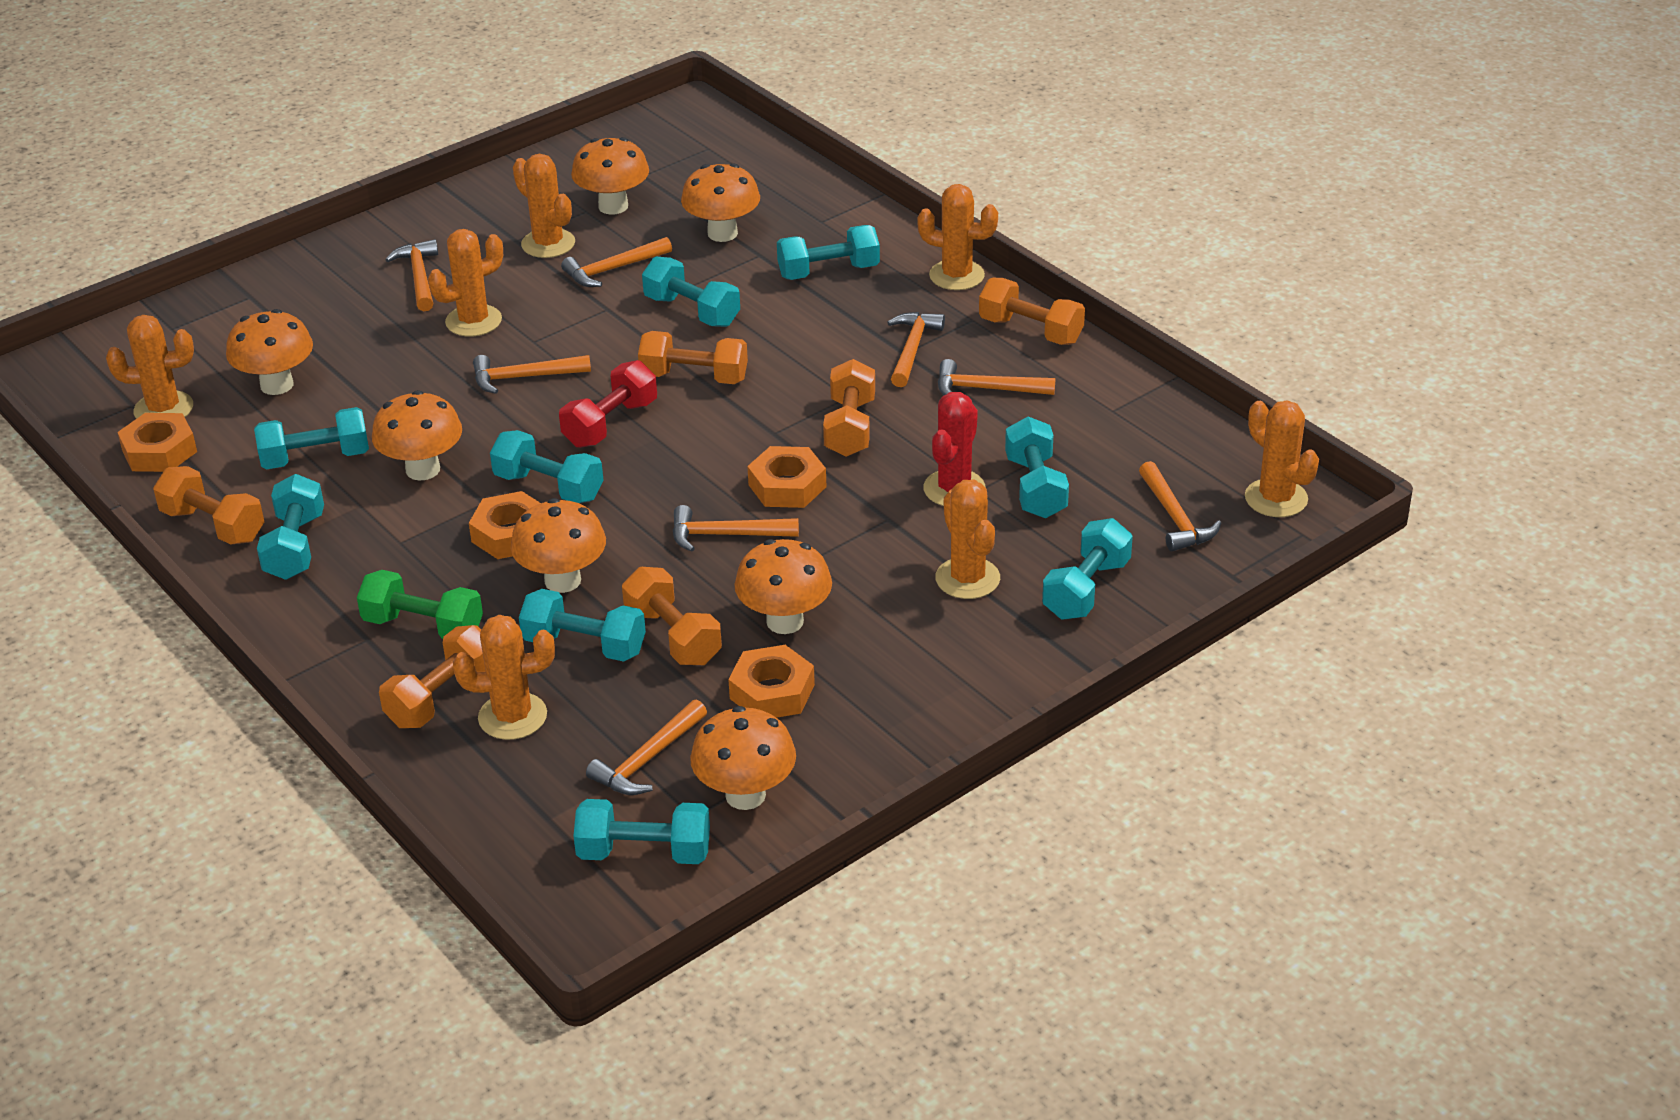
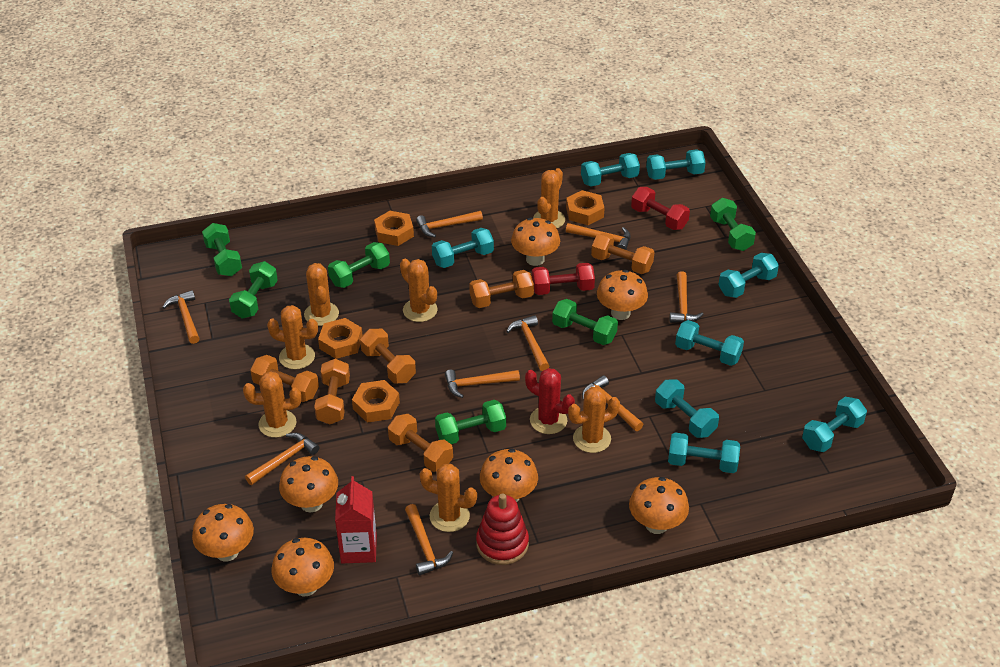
green dumbbell: [357,570,483,639] = 1 -> [202,223,242,276] [229,261,278,319] [328,242,390,288] [435,400,506,444] [552,299,618,345] [710,198,756,251] = 6
orange hammer: [385,239,438,311] [473,355,591,394] [561,237,672,287] [586,699,707,795] [673,505,799,552] [887,312,945,387] [938,359,1055,395] [1139,461,1221,551] = 8 -> [162,290,200,344] [245,433,319,485] [405,504,453,575] [416,211,483,237] [445,370,520,398] [506,315,549,371] [566,223,631,250] [582,375,643,431] [670,271,703,323] = 9
red carton: none = 0 -> [335,476,377,563] = 1
red dumbbell: [559,360,657,448] = 1 -> [532,263,595,295] [631,187,690,230] = 2
red stacking toy: none = 0 -> [476,493,529,565] = 1
turquoise dumbbell: [254,407,369,469] [257,474,324,580] [490,430,604,503] [519,589,646,662] [574,799,710,864] [642,257,740,327] [777,225,880,280] [1005,416,1069,518] [1042,518,1133,620] = 9 -> [432,228,494,268] [581,153,640,186] [646,149,706,180] [655,379,719,438] [668,433,740,473] [675,320,744,366] [718,253,779,298] [802,397,867,452] = 8

